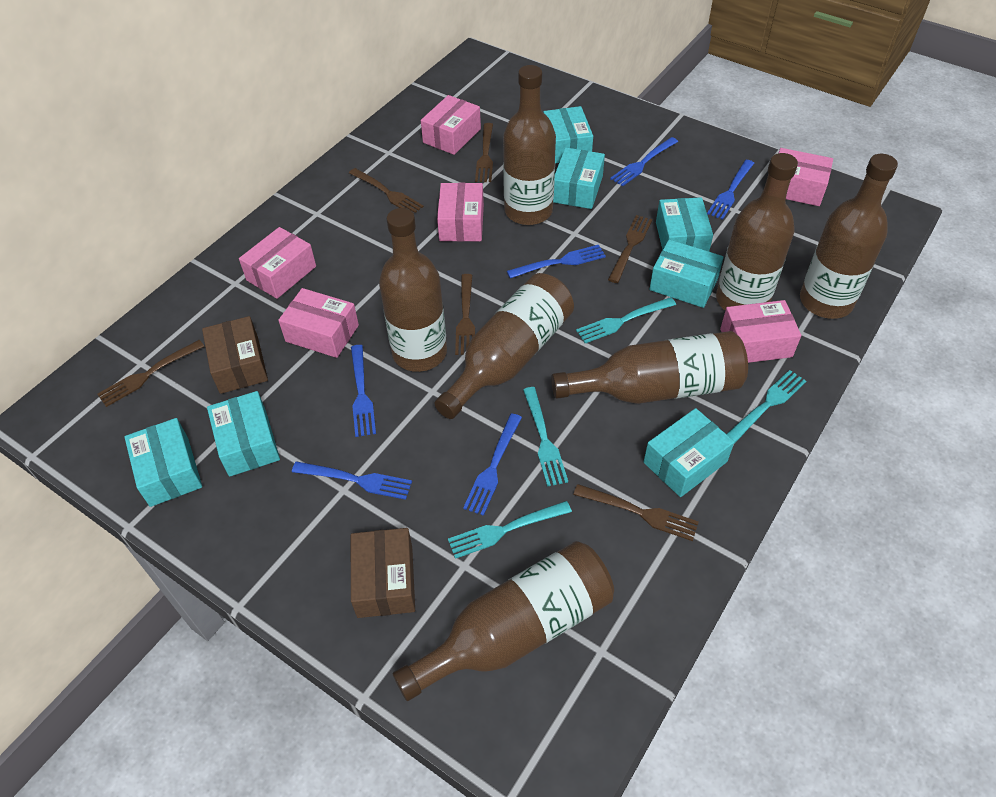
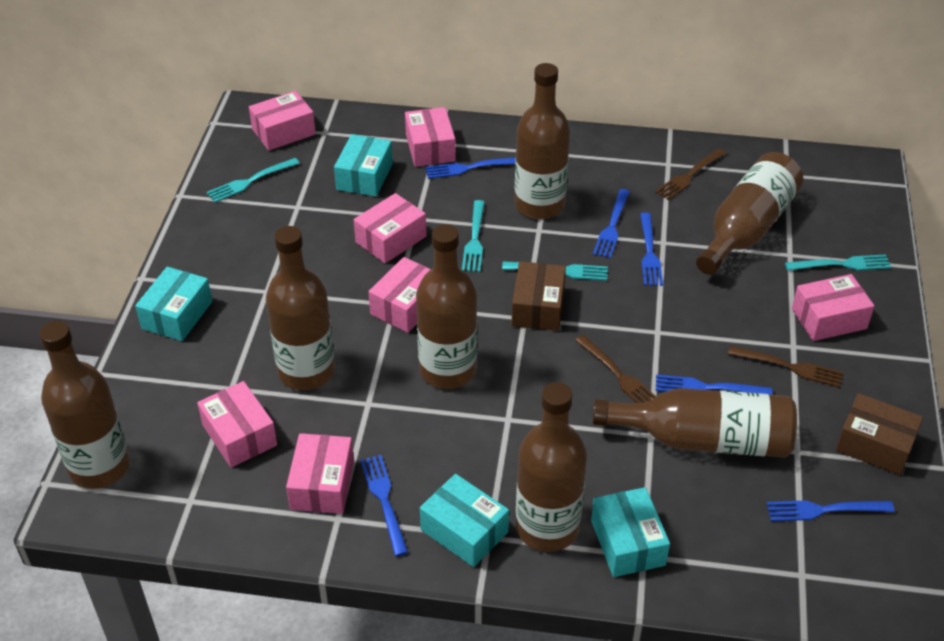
brown fork: [97,340,205,407] [349,168,424,214] [455,274,475,355] [475,123,493,182] [573,484,699,541] [608,215,652,283] = 6 -> [575,335,656,403] [655,148,726,200] [728,346,843,387] = 3
pink box: [239,227,316,299] [278,288,359,358] [421,95,481,155] [437,182,484,242] [720,300,801,363] [779,148,833,206] = 6 -> [197,381,277,468] [249,91,316,150] [286,433,354,514] [354,193,427,263] [368,257,431,333] [405,107,456,167] [792,274,874,341] = 7
turquoise box: [125,418,202,507] [207,391,280,477] [543,106,593,163] [553,147,605,209] [644,408,734,497] [649,239,724,308] [656,197,713,252] = 7 -> [135,267,212,341] [334,134,393,197] [420,474,509,567] [591,487,670,577] = 4

